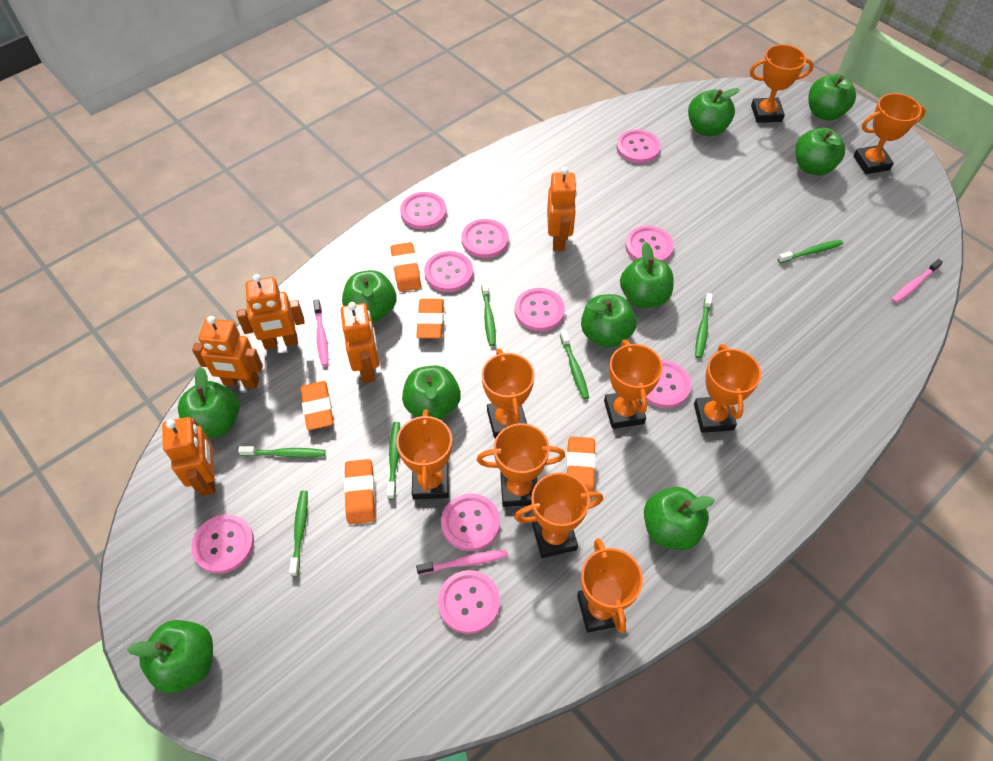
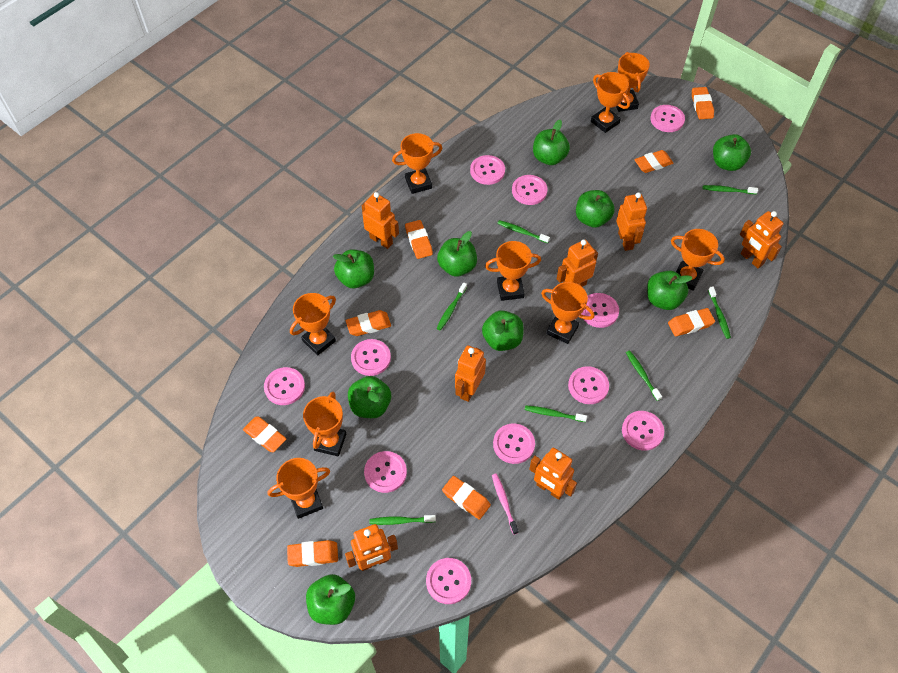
green apple: [127,620,213,693] [178,367,240,438] [342,270,397,323] [402,366,461,420] [581,294,637,348] [620,242,674,308] [644,487,714,550] [688,88,740,136] [795,128,845,175] [809,74,856,121] = 10 -> [306,574,355,625] [333,249,374,288] [348,376,391,418] [437,231,477,277] [482,310,524,351] [533,120,570,165] [576,190,615,228] [647,271,692,310] [713,134,751,171] = 9
orange eraser: [300,381,333,430] [344,459,375,524] [391,242,421,292] [416,299,444,339] [566,436,596,499] = 5 -> [243,416,286,452] [287,540,338,567] [346,310,391,336] [405,220,433,259] [442,476,491,520] [634,150,673,173] [668,308,715,336] [692,87,714,119] = 8
orange robot: [162,417,215,496] [192,316,263,388] [237,274,305,350] [341,302,379,383] [547,167,577,251] = 5 -> [345,524,398,571] [362,192,399,249] [455,345,486,402] [529,448,577,500] [557,240,598,287] [616,192,647,251] [740,211,783,269] = 7
pink button: [191,514,254,574] [400,192,447,230] [424,251,473,292] [438,570,500,634] [441,493,500,551] [461,219,509,258] [515,288,565,331] [616,129,661,163] [625,226,674,262] [646,360,691,408] = 10 -> [264,367,305,405] [351,339,391,376] [364,451,407,493] [426,558,471,604] [470,155,505,185] [493,424,535,464] [512,175,548,205] [568,366,609,404] [581,293,619,328] [622,411,664,451] [650,105,685,132] = 11
pink toothbrush: [313,299,328,366] [416,550,508,575] [891,259,943,303] = 3 -> [492,474,519,535] = 1

